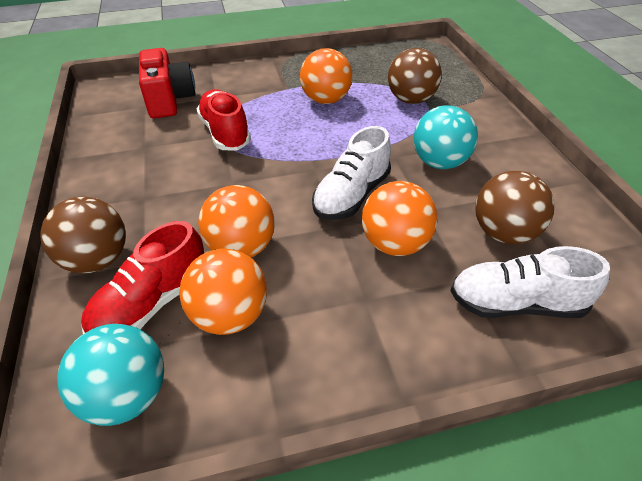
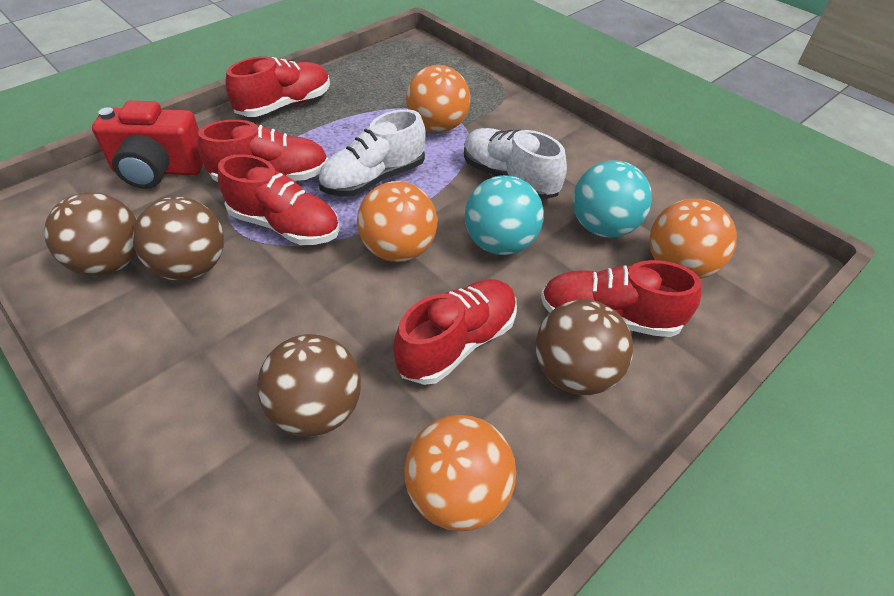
brown ball: [40,197,126,273] [388,48,442,104] [475,170,554,244] = 3 -> [44,192,137,276] [133,197,224,281] [257,334,361,437] [536,299,633,395] = 4
red shoe: [81,221,204,334] [197,89,251,150] = 2 -> [197,120,328,182] [218,154,340,245] [225,56,330,117] [394,279,517,385] [541,260,702,337] = 5

